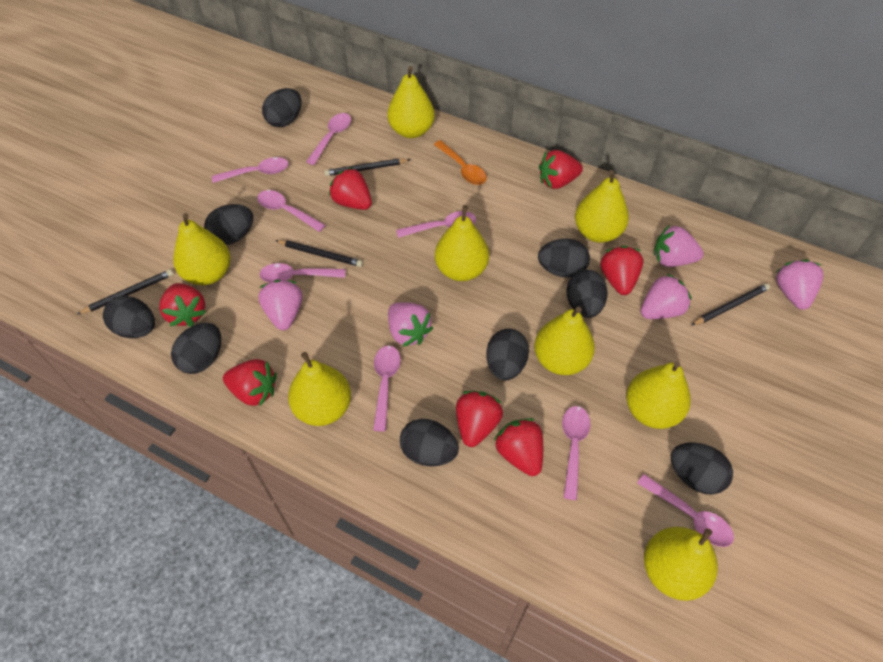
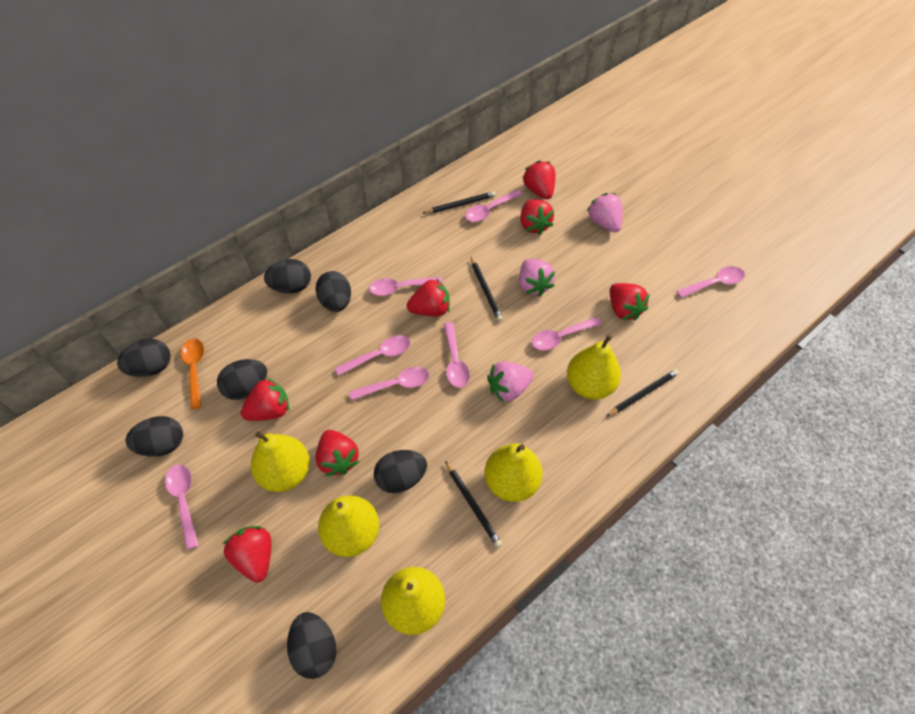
black egg: [103,296,155,338] [171,323,221,374] [204,204,253,245] [262,88,301,127] [400,419,459,466] [486,328,529,380] [538,238,590,278] [566,269,608,318] [671,443,733,495] = 9 -> [117,339,171,377] [125,416,183,457] [217,359,267,400] [264,259,311,294] [287,612,336,679] [315,271,351,312] [374,450,427,493] = 7
pink strawberry: [258,280,303,330] [388,302,433,347] [641,274,692,319] [654,225,704,267] [776,260,823,310] = 5 -> [487,361,534,403] [519,259,555,297] [587,193,623,232] = 3
yellow pear: [173,213,231,285] [288,352,351,426] [387,66,435,138] [435,205,489,281] [534,307,595,375] [575,170,629,243] [626,361,691,429] [644,527,718,601] = 8 -> [251,432,310,492] [318,495,379,557] [381,567,445,635] [484,443,543,502] [567,334,621,399] = 5

